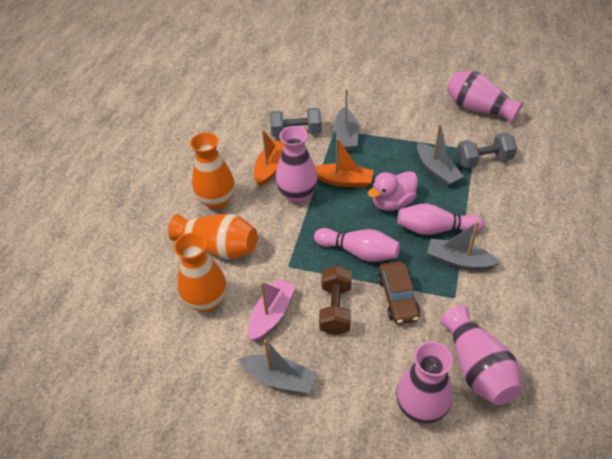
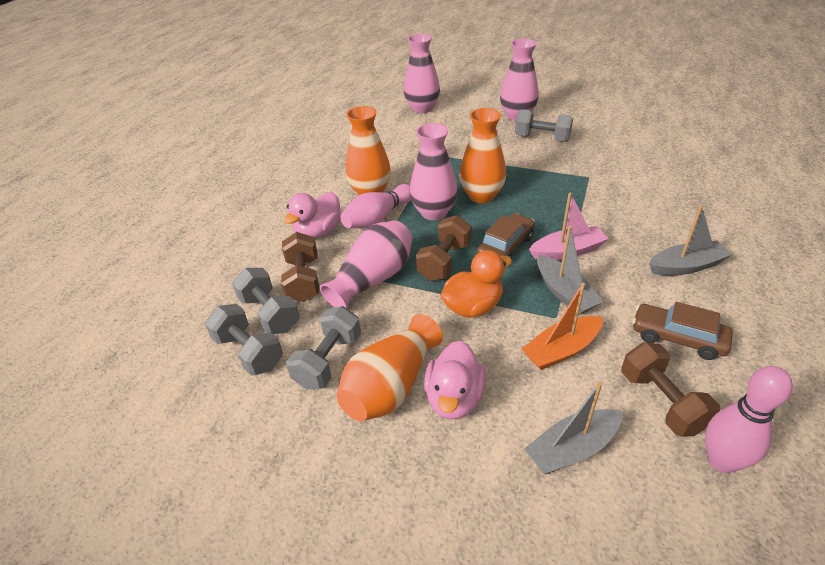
brown car: [378,261,420,324] = 1 -> [477,213,535,258] [633,302,733,360] = 2
brown dumbbell: [319,265,352,335] = 1 -> [281,232,319,302] [416,215,472,281] [622,342,720,437] = 3
grey boat: [238,339,317,393] [334,89,359,151] [417,123,464,186] [427,221,501,271] = 4 -> [524,382,623,474] [537,226,604,315] [649,206,732,275] = 3
grey dumbbell: [270,108,322,137] [456,132,517,169] = 2 -> [205,304,283,376] [232,268,300,334] [286,306,361,389] [515,109,573,142] = 4
orange boat: [254,130,284,187] [315,137,374,188] = 2 -> [522,283,603,370] = 1
orange duck: none = 0 -> [441,250,512,318] = 1
pink duck: [368,171,418,211] = 1 -> [284,192,341,239] [424,341,486,419] = 2

